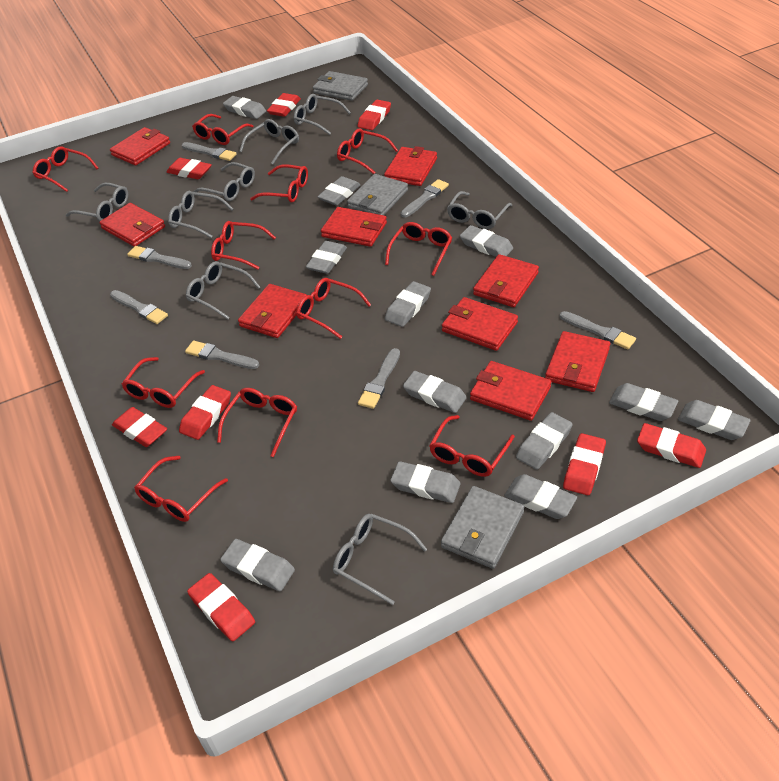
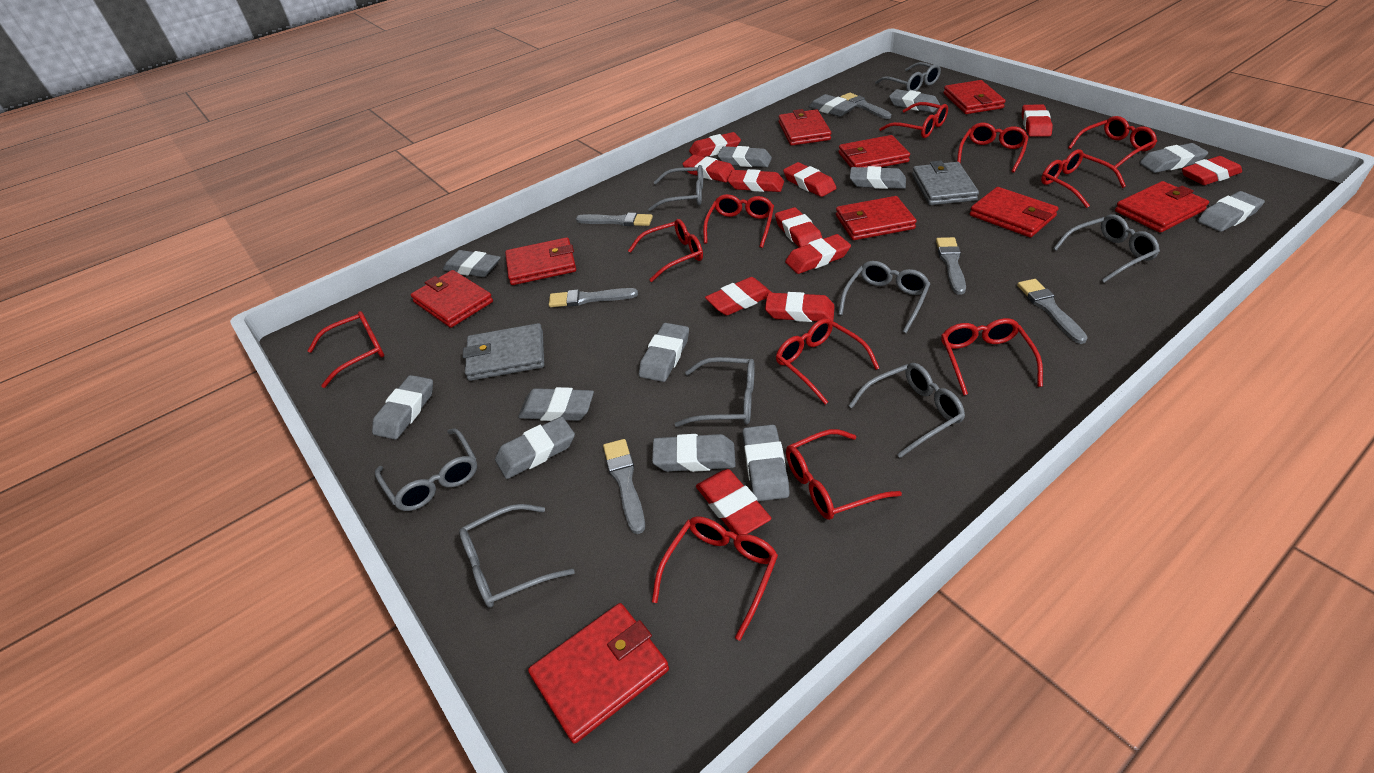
grey brush: [110,290,168,324] [127,246,192,269] [182,142,237,161] [185,341,259,369] [358,348,400,409] [401,179,449,218] [560,311,636,349] = 7 -> [549,288,638,307] [576,213,653,226] [603,439,645,534] [840,93,891,119] [936,237,966,295] [1017,279,1088,344] = 6
grey eraser: [220,539,295,591] [223,96,266,119] [306,241,347,274] [317,176,360,206] [385,281,431,327] [390,461,461,503] [403,371,467,413] [460,225,513,257] [504,474,577,519] [516,412,573,470] [609,383,678,421] [678,400,751,440] = 12 -> [372,375,433,440] [443,250,501,277] [495,416,575,479] [518,387,594,421] [639,323,689,382] [652,434,736,472] [718,146,772,167] [742,424,790,501] [809,94,857,117] [850,166,906,189] [889,89,940,113] [1139,143,1208,173] [1197,191,1265,232] = 13
grey wallet: [313,71,368,101] [347,174,408,215] [441,486,524,569] = 3 -> [463,323,544,381] [912,161,979,205] = 2
red eraser: [112,407,167,447] [167,158,212,179] [179,385,231,440] [187,573,255,641] [267,93,301,117] [358,100,391,130] [563,433,606,495] [637,423,706,468] = 8 -> [682,155,735,183] [689,132,741,157] [696,469,771,535] [705,277,772,315] [728,169,784,192] [765,292,835,322] [775,207,823,247] [783,162,836,197] [785,234,851,274] [1022,104,1053,137] [1182,156,1242,185] = 11

